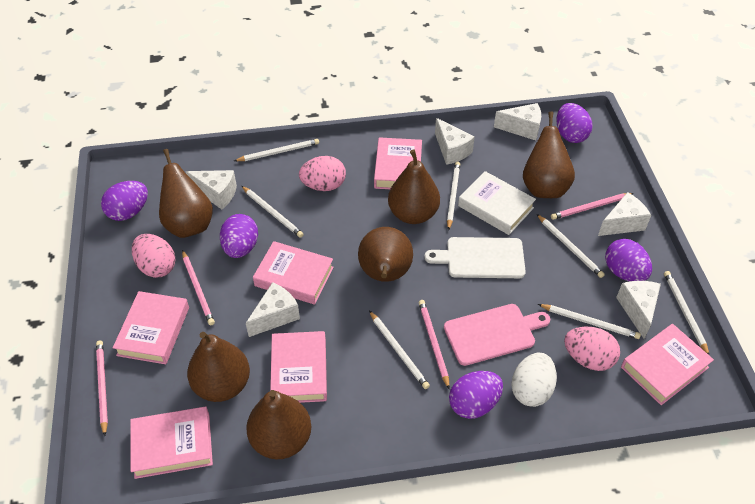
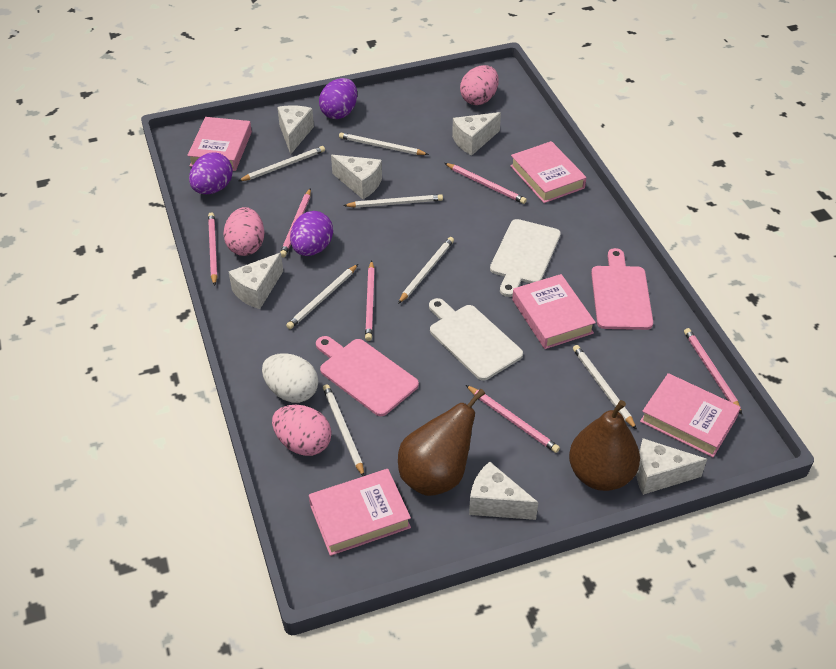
brown pear: [159,149,213,238] [187,332,250,402] [246,390,311,460] [358,227,413,282] [388,150,440,224] [523,111,575,198] = 6 -> [398,389,485,496] [569,400,640,491] = 2
pink book: [113,291,189,364] [130,407,213,479] [253,241,334,304] [270,331,327,403] [374,137,422,189] [621,324,714,405] = 6 -> [187,117,252,171] [309,469,411,556] [510,141,586,203] [512,274,596,349] [640,373,741,457] = 5
pink cutting board: [444,304,550,366] = 1 -> [316,336,419,416] [591,248,653,330] = 2
pink pencil: [96,341,108,436] [182,250,215,325] [419,300,450,389] [551,193,634,220] = 4 -> [208,213,217,286] [280,188,311,257] [365,260,375,341] [445,163,527,204] [466,385,560,453] [684,328,742,414] = 6
purple egg: [101,181,148,221] [220,214,258,258] [449,371,503,419] [557,103,592,143] [605,239,652,281] = 5 -> [189,153,233,194] [290,211,333,256] [319,78,357,119] = 3
white book: [458,171,536,235] = 1 -> none = 0
white cutting board: [424,237,526,278] = 1 -> [429,298,523,381] [490,219,561,297] = 2

